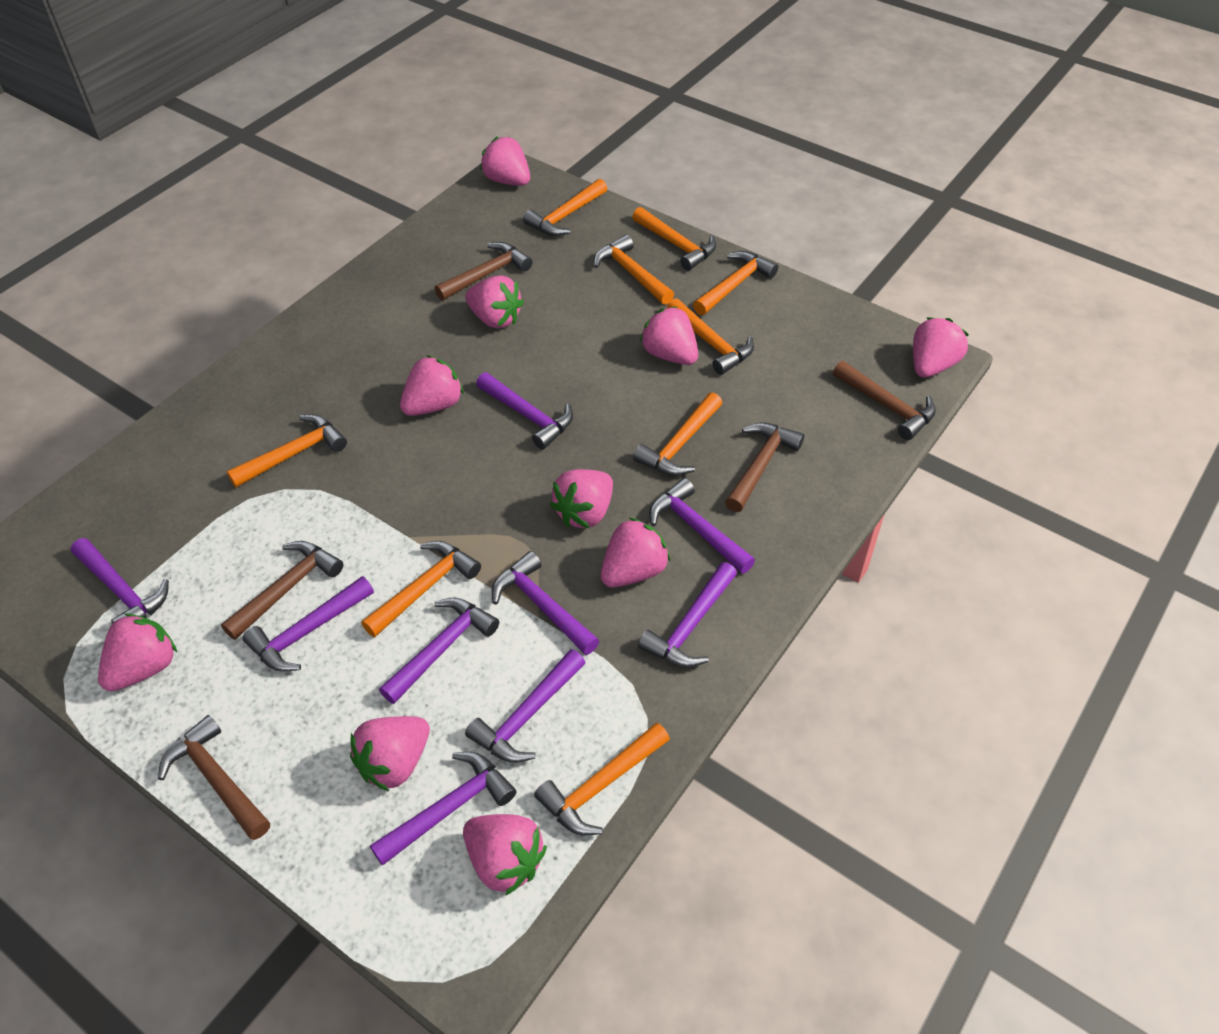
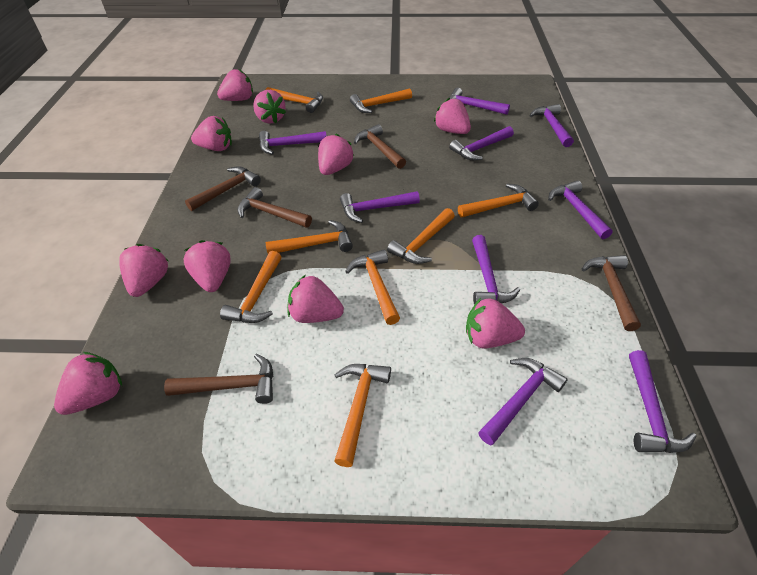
orange hammer: [227,414,347,487] [361,541,481,637] [523,179,607,236] [534,722,670,835] [594,235,674,305] [632,207,716,271] [633,392,722,476] [667,298,754,375] [693,251,778,315] = 9 -> [220,251,281,323] [265,220,353,254] [266,87,323,113] [334,364,391,467] [345,250,400,325] [350,88,412,113] [387,208,455,264] [458,184,539,217] = 8

